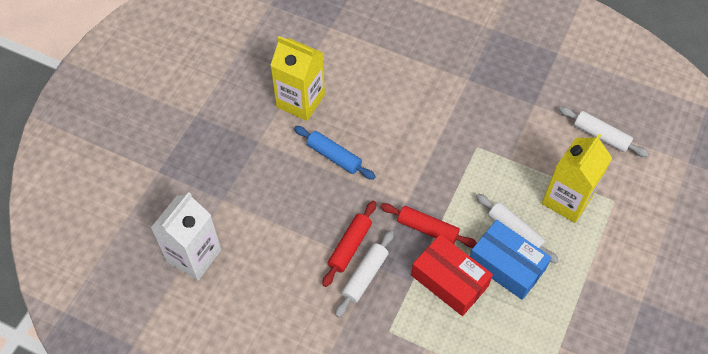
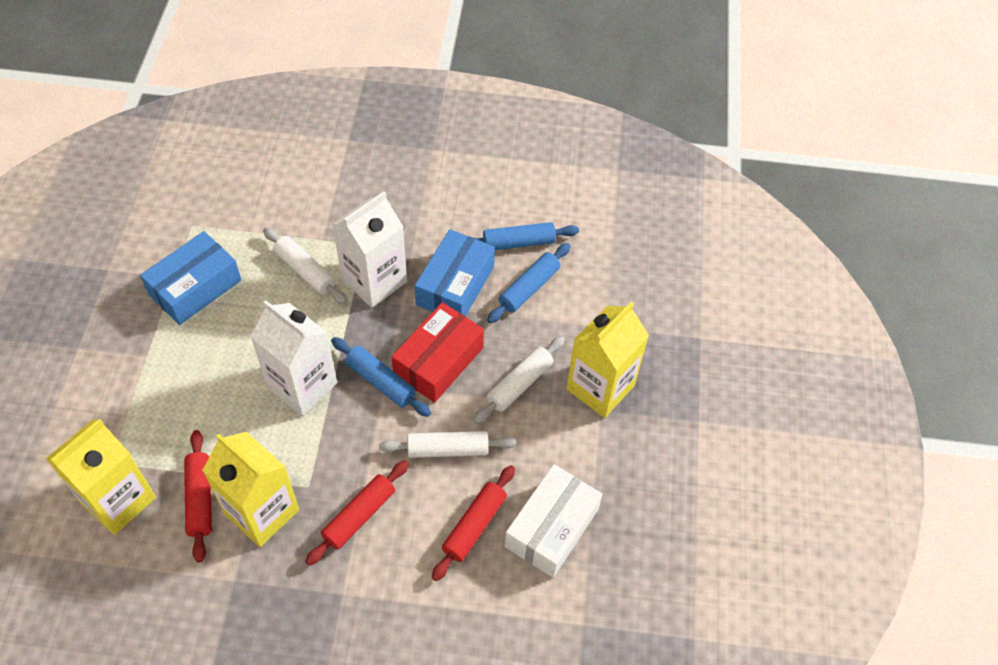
blue box: [470,220,552,300] = 1 -> [140,231,241,325] [415,229,495,316] = 2
blue rolling pin: [294,126,376,180] = 1 -> [331,337,431,417] [472,222,579,250] [487,243,571,323] = 3
red rolling pin: [322,201,376,287] [380,203,477,248] = 2 -> [184,430,212,563] [305,460,409,566] [432,465,515,581] = 3
white box: none = 0 -> [505,464,603,578] = 1
white carton: [151,192,221,280] = 1 -> [251,301,337,416] [332,191,407,308] = 2
yellow carton: [270,36,325,121] [542,134,612,223] = 2 -> [46,419,156,535] [202,432,299,547] [566,302,649,418] = 3

